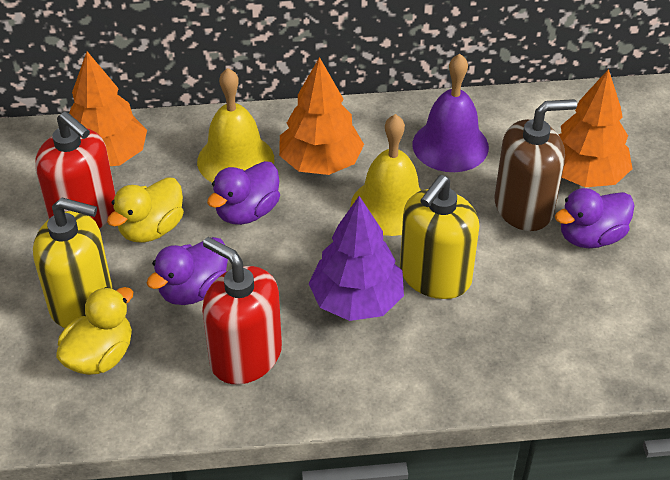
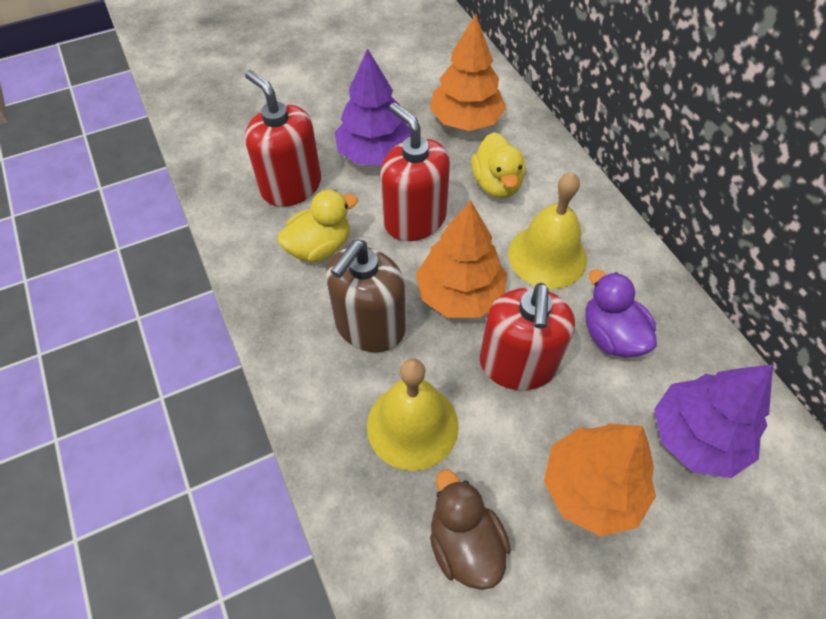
brown duck: none = 0 -> [430,470,511,590] = 1
purple bell: [412,54,489,172] = 1 -> none = 0
purple duck: [146,237,228,305] [207,161,280,225] [555,188,635,248] = 3 -> [585,269,657,357] = 1
purple tree: [308,196,404,321] = 1 -> [335,48,411,165] [654,364,773,478] = 2
red soap dispenser: [35,112,116,228] [202,237,282,384] = 2 -> [245,70,321,207] [380,103,450,241] [480,283,575,390] = 3
yellow soap dispenser: [33,198,113,328] [400,175,479,299] = 2 -> none = 0

